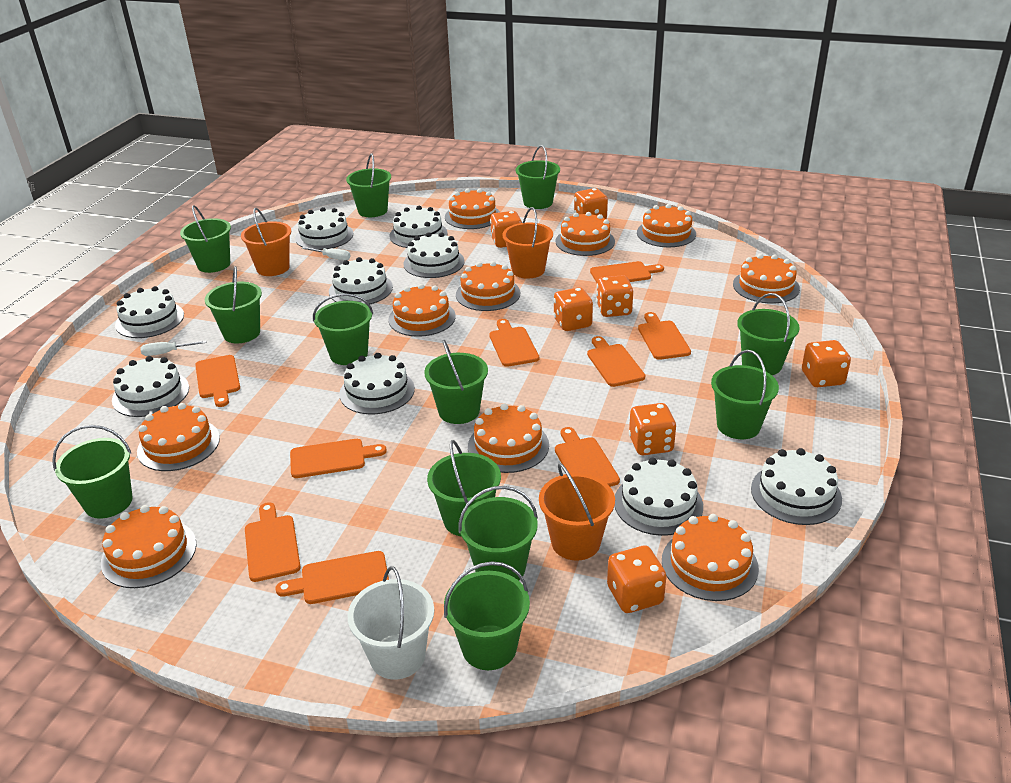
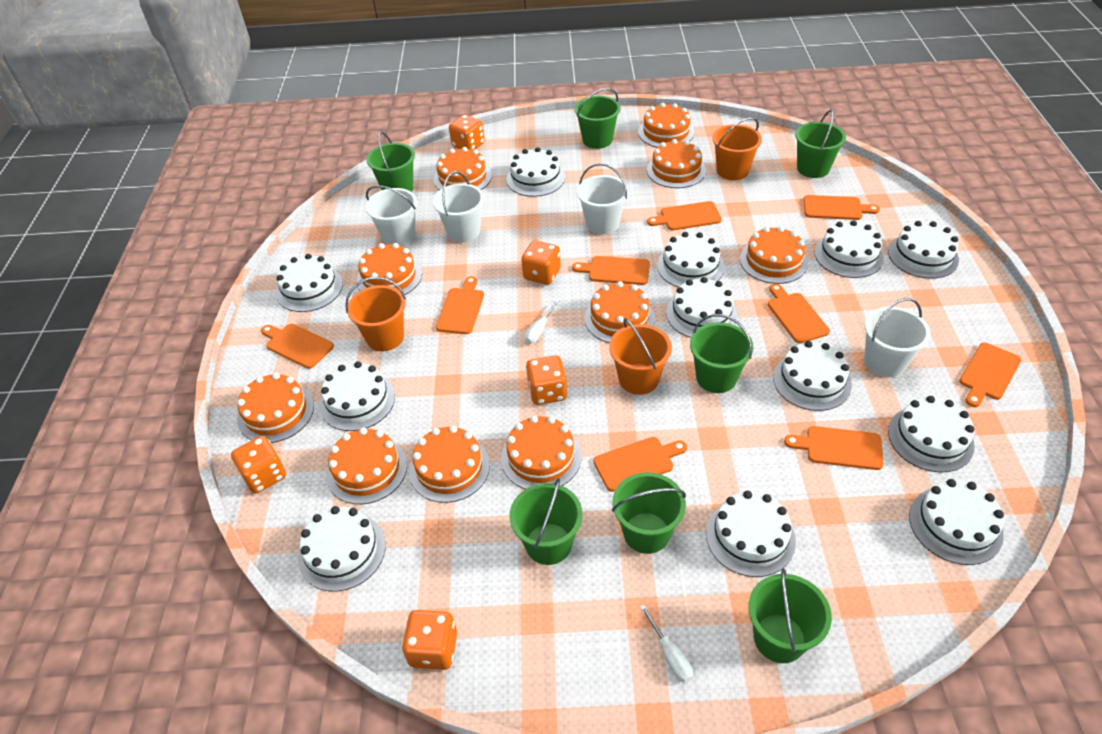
green bucket: [52,425,132,519] [180,205,231,273] [205,266,262,343] [313,294,373,365] [346,153,391,217] [424,340,488,424] [427,440,501,537] [444,561,530,670] [458,486,538,581] [516,145,560,209] [711,350,779,439] [737,293,800,375] = 12 -> [366,132,415,192] [510,478,583,565] [574,88,621,149] [612,472,686,554] [690,314,753,393] [748,568,832,663] [795,110,846,178] = 7
orange dice: [490,211,522,248] [554,287,593,331] [574,188,608,219] [596,275,633,317] [607,546,667,613] [629,403,676,455] [802,340,851,387] = 7 -> [231,436,286,493] [402,610,457,670] [449,115,485,150] [521,240,561,285] [526,355,567,405] = 5
white bucket: [348,566,434,680] = 1 -> [365,185,417,246] [433,171,484,242] [577,163,629,234] [864,298,931,377] = 4
white cake: [112,356,189,417] [115,286,184,338] [295,207,353,250] [329,257,393,305] [339,353,415,415] [389,206,448,248] [403,232,465,278] [615,457,703,536] [751,448,842,525] = 9 -> [276,254,343,312] [298,506,386,592] [320,361,395,431] [506,147,565,197] [657,232,724,287] [666,277,738,338] [706,491,796,577] [773,341,852,411] [814,220,884,278] [888,221,959,279] [888,396,975,473] [909,479,1004,565] = 12

